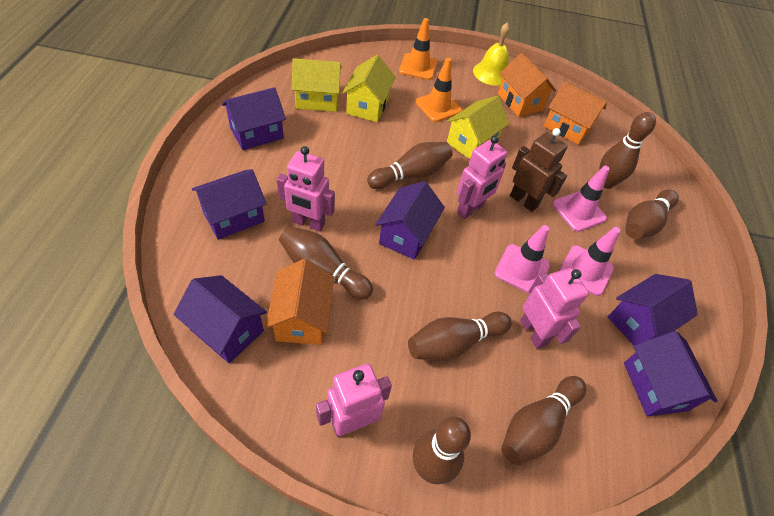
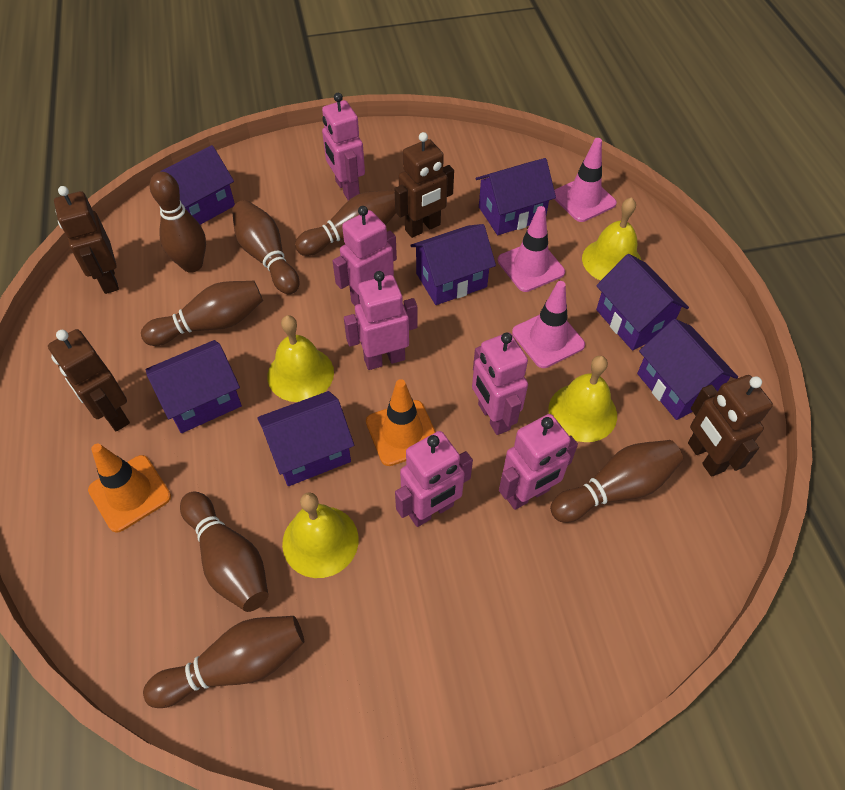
brown robot: [510,128,568,212] = 1 -> [48,329,130,431] [54,186,119,294] [394,132,454,238] [688,375,773,477] = 4
orange house: [265,259,334,345] [498,53,556,117] [544,82,607,145] = 3 -> none = 0
pink robot: [277,146,335,232] [316,364,392,437] [457,135,508,219] [520,268,589,349] = 4 -> [322,93,365,201] [333,206,397,306] [344,271,417,370] [395,431,473,527] [472,332,528,435] [499,414,578,510] = 6
purple house: [174,275,267,363] [192,169,267,240] [222,87,286,150] [375,181,445,260] [608,274,698,345] [624,331,718,416] = 6 -> [146,340,242,433] [160,145,235,225] [257,391,354,486] [410,224,496,305] [476,158,556,235] [596,254,689,351] [637,319,738,420] = 7
yellow bell: [473,22,510,86] = 1 -> [267,315,334,402] [282,492,359,578] [548,356,617,442] [582,197,641,281] = 4
yellow house: [292,58,341,112] [342,55,396,122] [447,96,509,159] = 3 -> none = 0

